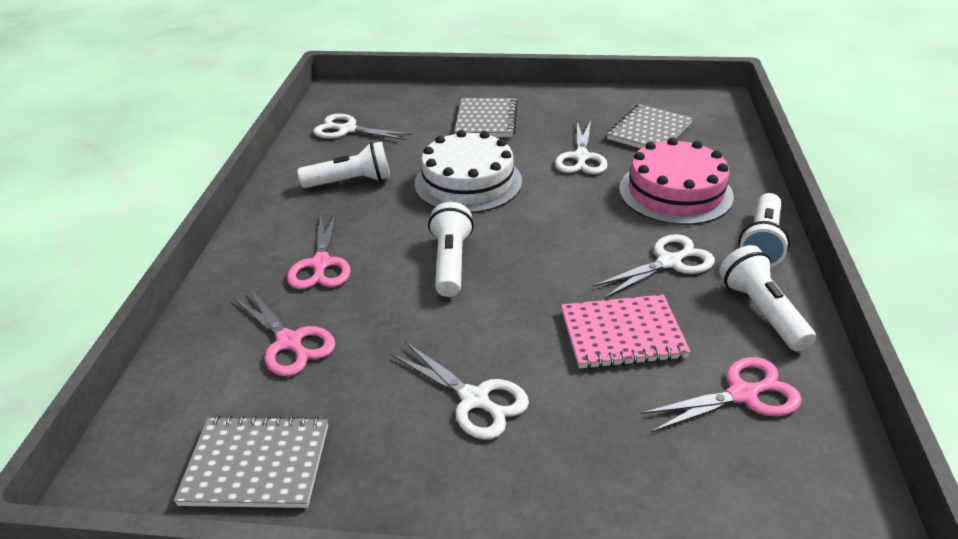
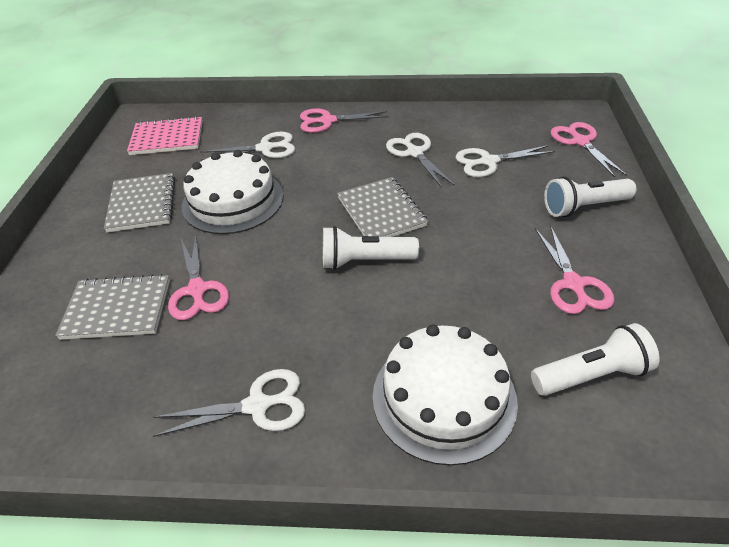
pink cake: [619,138,734,225] = 1 -> none = 0
pink scissors: [233,288,336,376] [287,211,351,289] [640,357,802,432] = 3 -> [168,234,229,320] [300,109,389,133] [535,225,614,314] [551,122,627,177] = 4
white cake: [414,130,522,213] = 1 -> [182,150,283,234] [373,325,518,465] = 2
white flashlight: [297,141,390,188] [428,202,474,297] [719,245,816,351] [739,193,790,267] = 4 -> [323,226,419,270] [531,323,660,396] [544,177,636,217] = 3

